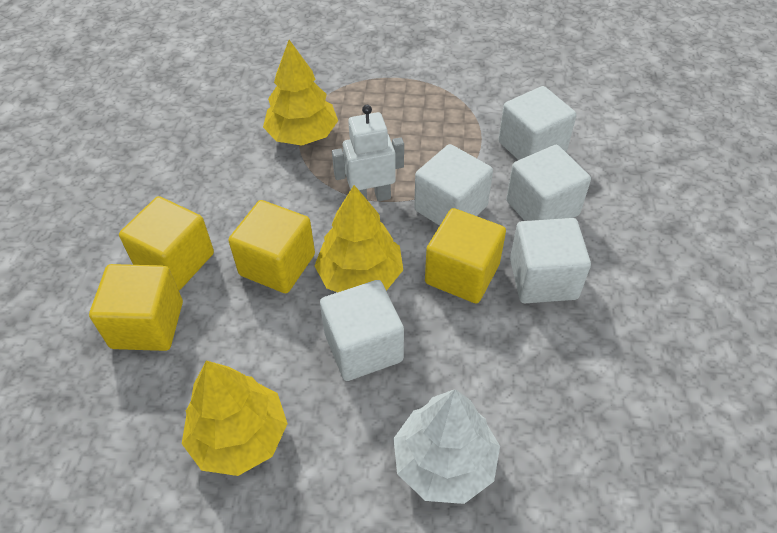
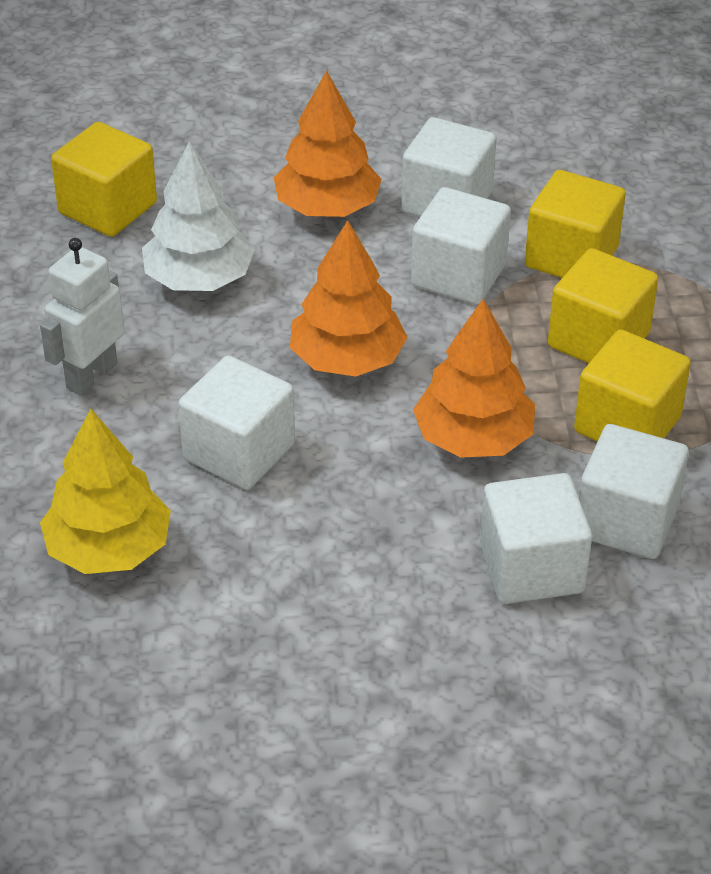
orange tree: none = 0 -> [274,70,382,217] [290,220,408,377] [413,299,535,458] = 3
yellow tree: [182,361,288,476] [263,40,338,146] [314,185,403,292] = 3 -> [40,409,171,574] = 1

